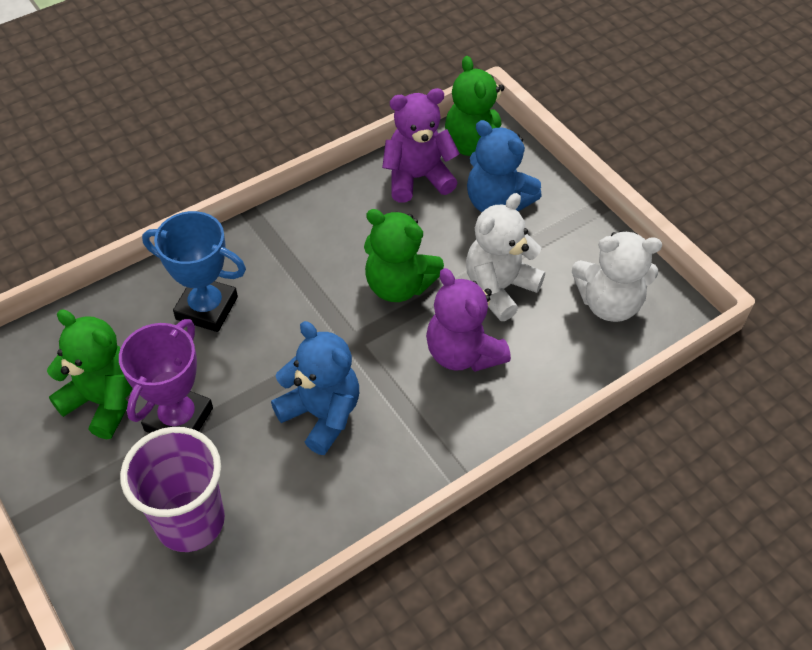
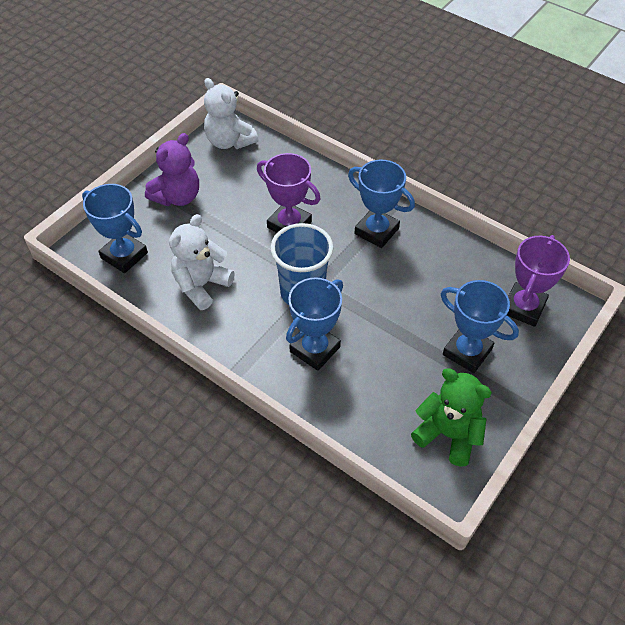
blue cup: none = 0 -> [270,223,333,305] = 1
blue teddy bear: [271,321,359,455] [467,120,542,212] = 2 -> none = 0
blue trophy: [142,211,246,332] = 1 -> [82,184,148,273] [286,277,343,371] [348,160,415,248] [441,280,519,373] = 4
green teddy bear: [47,309,133,439] [364,209,444,302] [445,56,504,156] = 3 -> [411,368,492,467] = 1
purple cup: [120,427,225,552] = 1 -> none = 0
purple teddy bear: [382,88,460,203] [426,268,511,372] = 2 -> [145,133,199,206] = 1
purple trophy: [119,319,213,433] = 1 -> [257,153,321,233] [507,235,570,327] = 2

